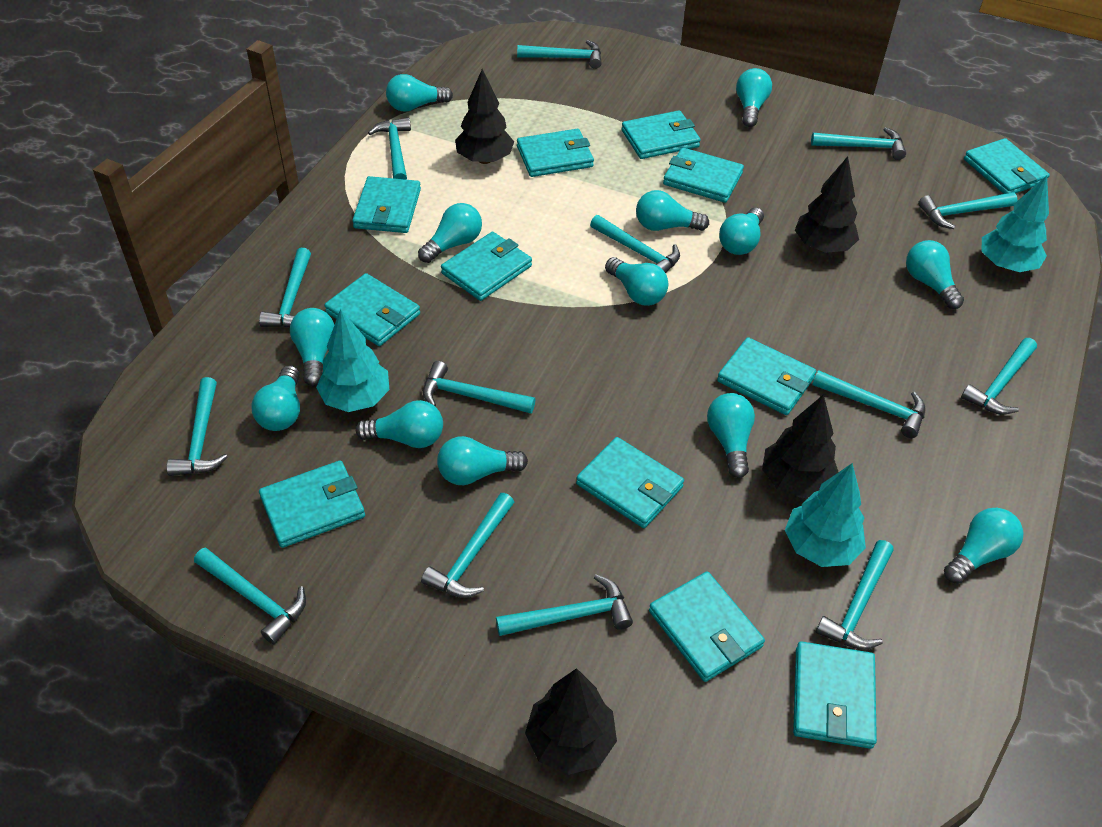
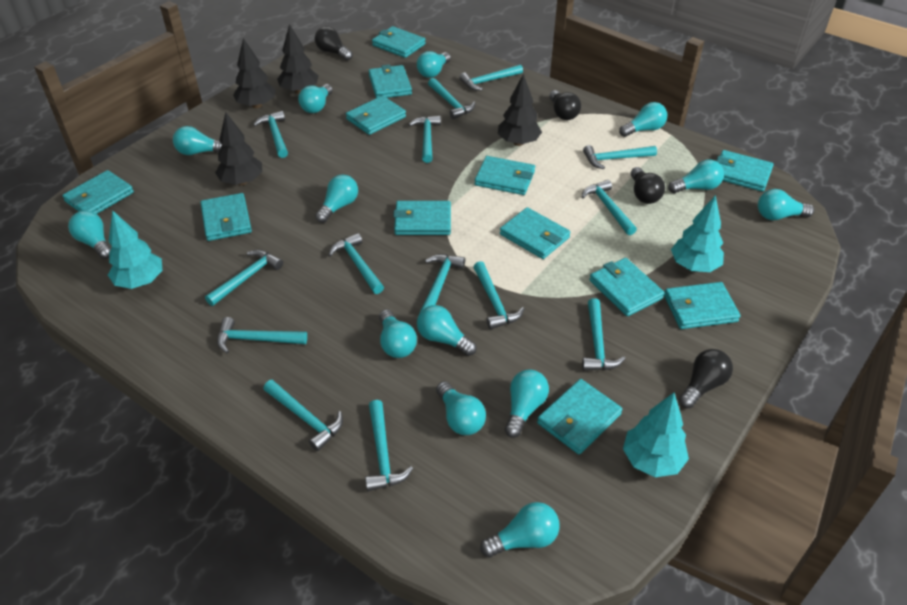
black light bulb: none = 0 -> [315,26,353,61] [549,90,581,120] [631,167,665,204] [679,349,733,408] = 4

